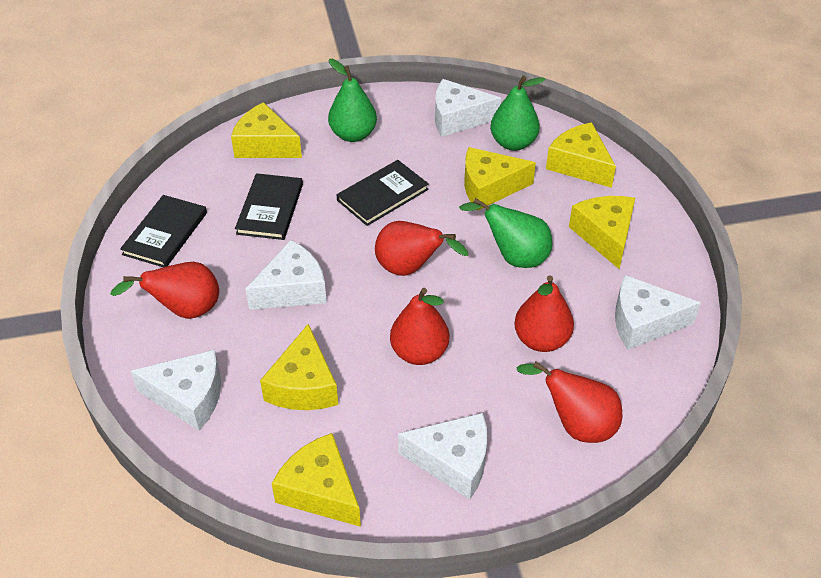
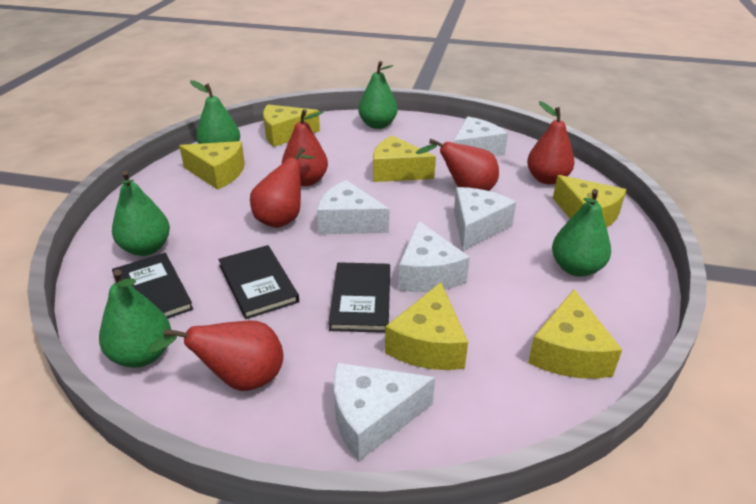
green pear: [328,59,377,142] [459,198,552,268] [490,76,546,150] = 3 -> [99,269,171,368] [112,171,170,256] [190,80,240,144] [358,61,397,129] [552,189,611,277] = 5

